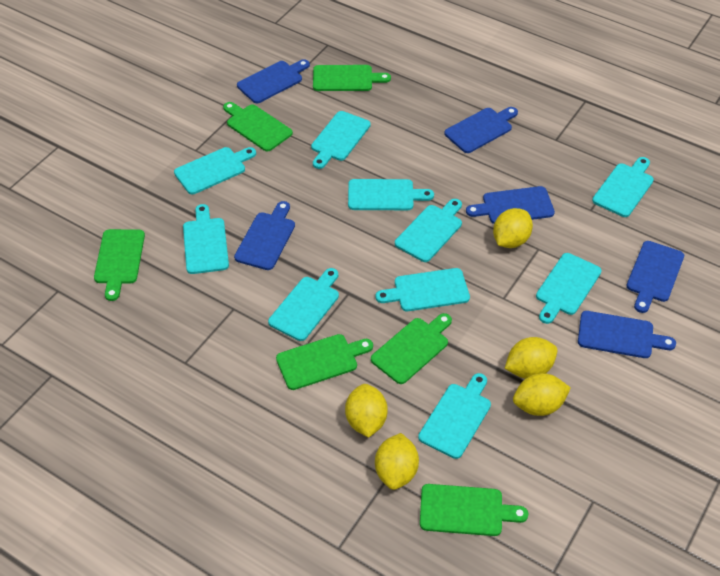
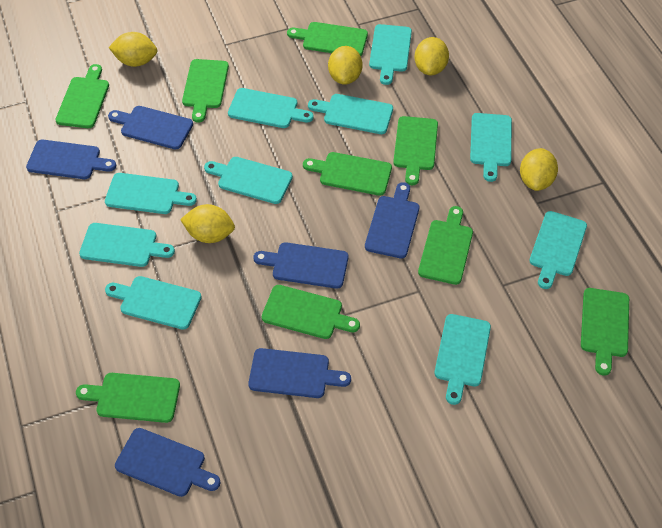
green cutting board: [94,229,145,301] [223,102,293,151] [276,334,373,390] [313,65,391,91] [371,313,452,384] [420,484,528,536] = 6 -> [55,64,109,128] [76,373,180,423] [182,59,229,123] [262,285,360,339] [287,22,368,56] [303,152,392,196] [393,116,438,185] [418,206,473,285] [581,288,629,376] = 9

